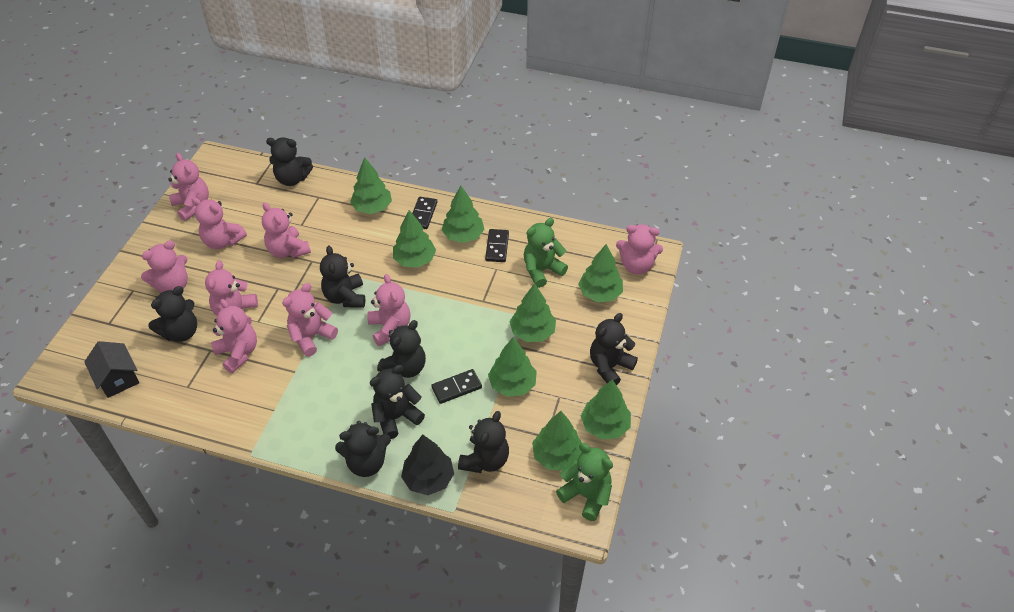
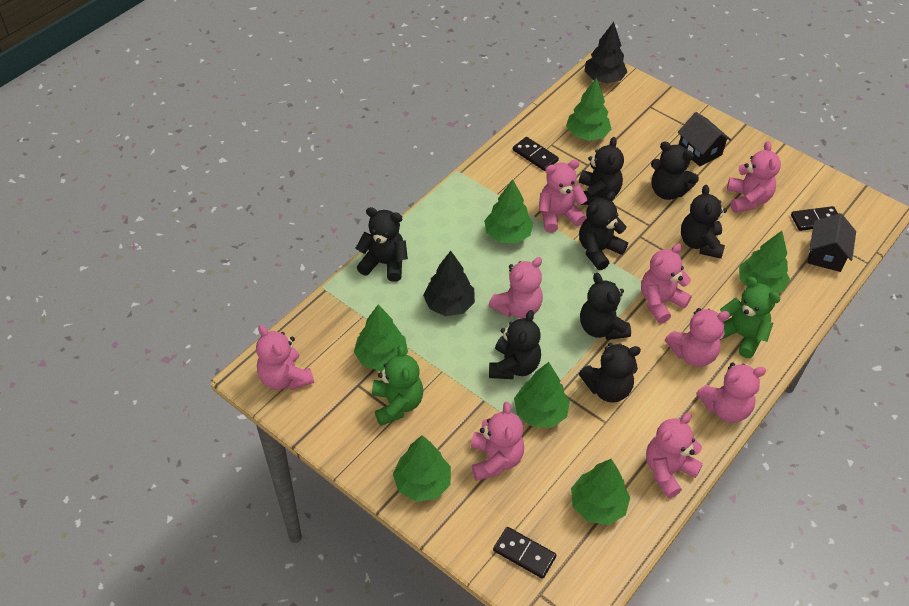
black house: [84,341,139,398] = 1 -> [678,112,731,167] [807,213,856,272] = 2
black tree: [401,434,454,495] = 1 -> [423,251,475,316] [584,22,627,84] = 2
green tree: [350,157,392,214] [393,210,436,268] [442,186,484,243] [488,337,537,397] [509,283,556,342] [532,411,582,471] [578,244,623,302] [581,380,631,439] = 8 -> [354,304,408,371] [393,435,451,502] [484,179,533,243] [514,362,570,428] [566,78,611,141] [571,459,630,525] [739,231,790,293] = 7

